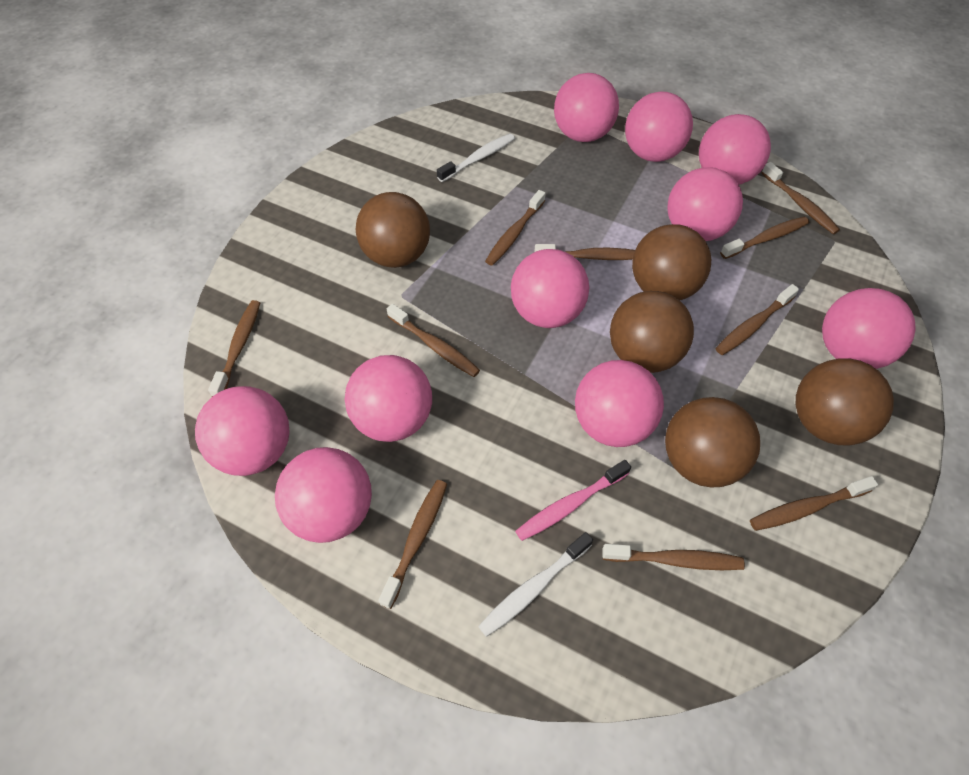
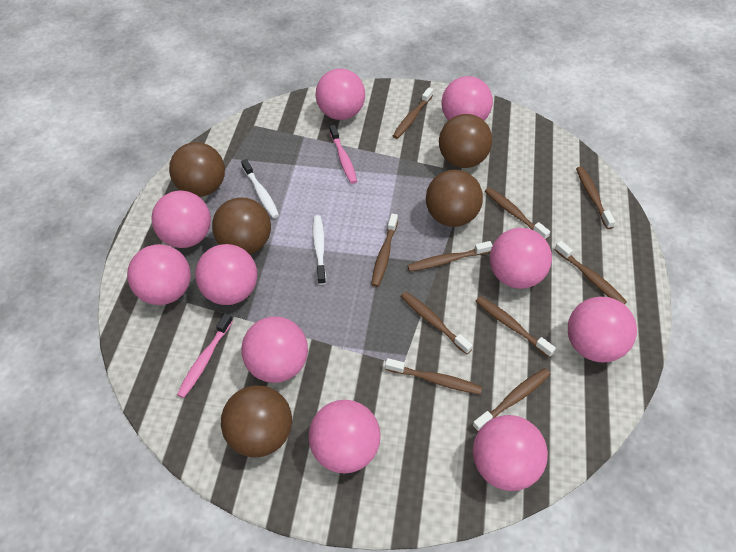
pink toothbrush: [515,460,631,541] = 1 -> [177,313,233,398] [329,125,357,184] = 2

